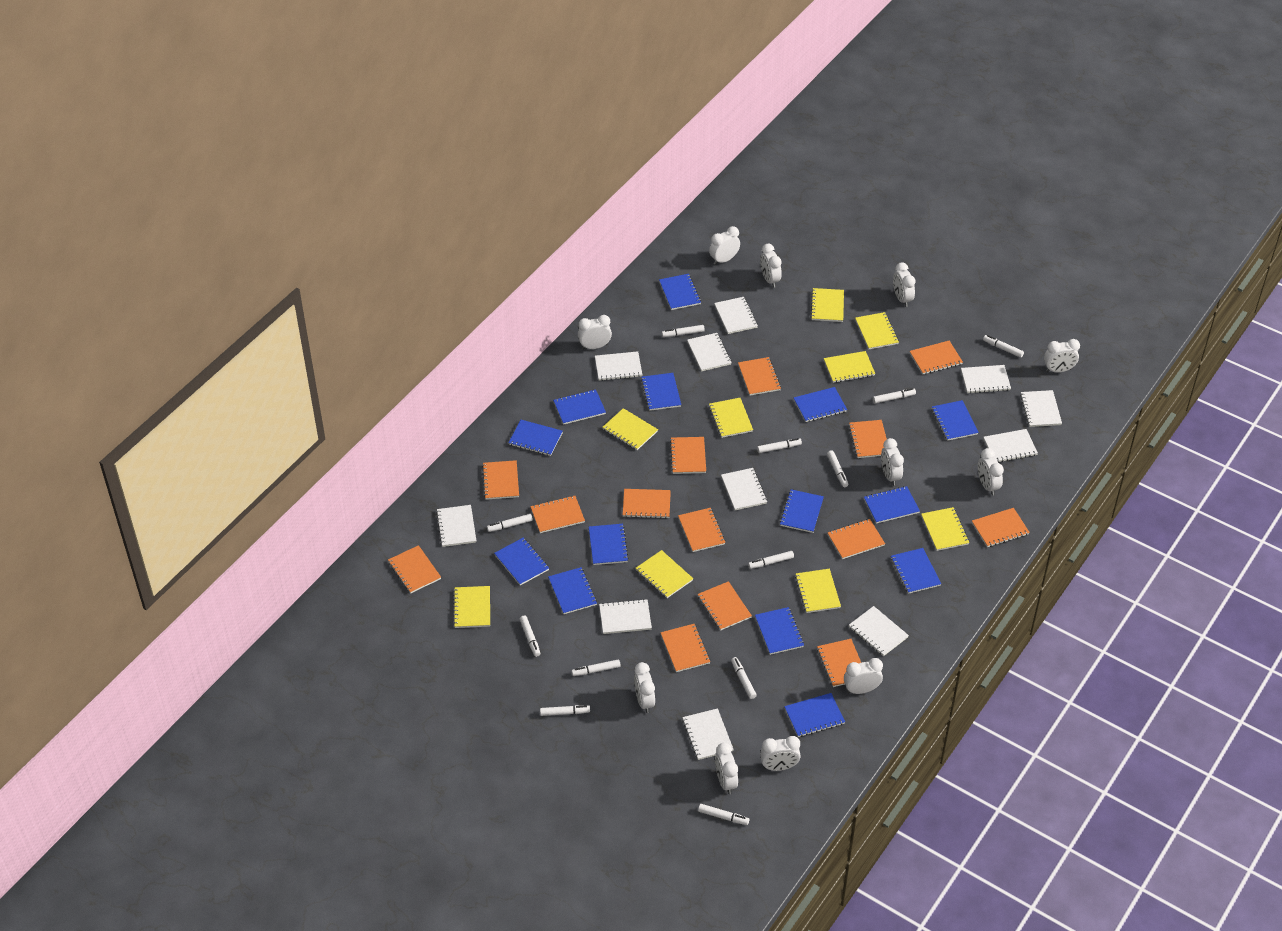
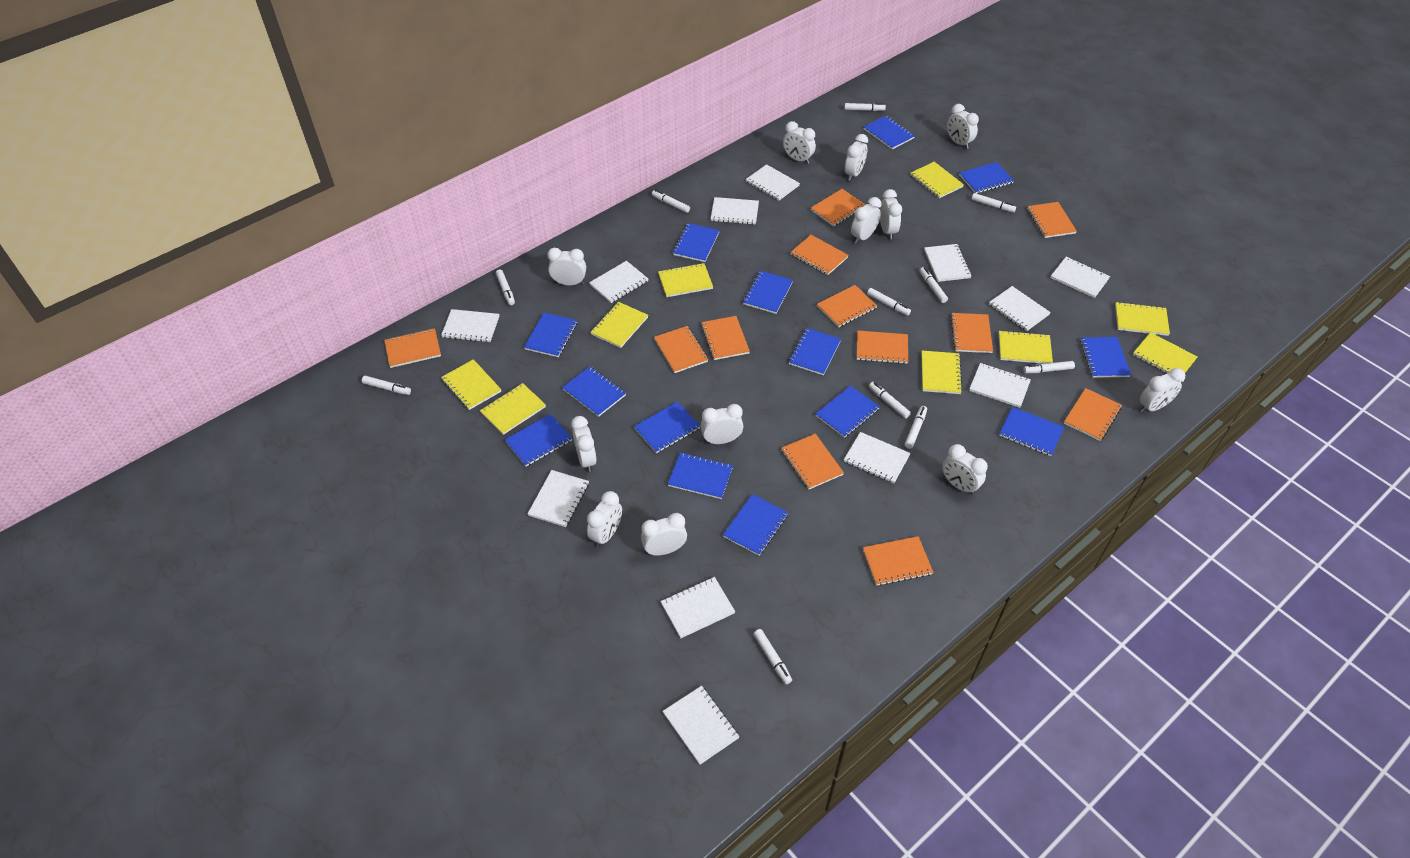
orange notebook: [388,545,441,593] [482,460,519,500] [530,495,585,533] [623,489,671,519] [660,624,710,672] [670,437,706,474] [678,508,726,552] [698,581,752,630] [738,357,781,396] [817,639,861,687] [828,519,885,559] [849,420,887,458] [910,341,963,374] [972,508,1030,547] = 14 -> [384,328,441,368] [654,326,708,373] [701,316,750,360] [781,434,844,489] [791,235,849,275] [811,189,866,226] [817,285,877,327] [857,330,908,364] [863,536,933,586] [950,313,993,353] [1027,202,1077,238] [1064,388,1122,441] = 12
white clock: [578,315,612,350] [634,662,655,713] [709,226,740,265] [715,742,738,794] [760,244,782,288] [760,736,801,771] [844,658,883,694] [881,438,904,486] [893,262,916,307] [978,448,1004,496] [1044,339,1080,373] = 11 -> [547,248,586,285] [571,416,597,472] [587,491,622,547] [641,513,687,555] [701,404,744,444] [783,121,816,164] [845,134,868,181] [851,197,882,244] [880,189,902,239] [942,444,988,495] [947,104,979,149] [1140,368,1185,413] = 12
white marker: [487,514,533,532] [520,616,540,657] [540,705,590,716] [571,659,621,676] [662,325,705,337] [698,804,749,825] [731,657,757,699] [748,551,794,569] [757,438,802,453] [827,450,848,487] [873,388,916,403] [983,335,1024,358] = 12 -> [362,376,411,395] [496,269,515,305] [652,190,690,213] [753,629,792,684] [844,103,886,111] [867,288,911,316] [869,382,911,418] [905,406,927,449] [919,267,948,303] [972,193,1016,212] [1023,361,1075,373] = 11
white notebook: [436,505,476,547] [595,351,642,381] [599,599,652,634] [682,708,734,760] [687,333,732,372] [714,297,758,334] [721,468,767,510] [849,606,909,656] [961,365,1011,394] [984,429,1038,462] [1020,390,1062,427] = 11 -> [441,309,499,342] [528,470,589,527] [589,261,648,303] [661,577,735,638] [663,686,739,765] [711,197,759,225] [746,164,800,201] [844,432,911,483] [924,244,971,282] [969,363,1031,408] [989,286,1051,331] [1051,257,1110,298] = 12

